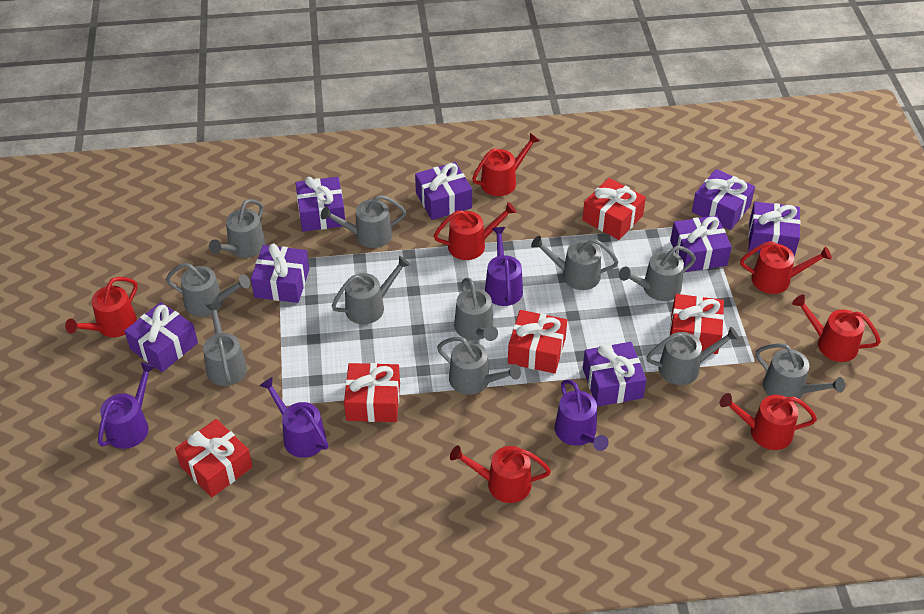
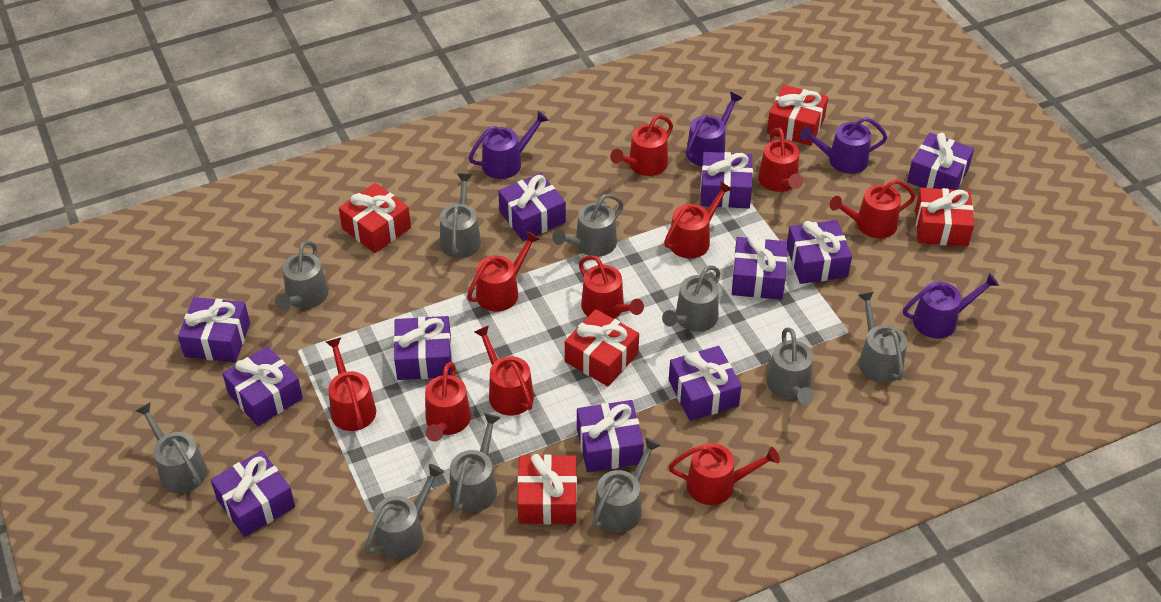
grey watering can: [166,263,250,317] [203,302,247,386] [209,199,266,258] [321,195,406,248] [332,256,410,324] [437,337,521,395] [454,278,498,341] [531,236,619,290] [619,246,696,301] [647,327,739,385] [756,343,845,402] = 11 -> [136,402,207,493] [275,241,328,310] [364,464,444,559] [440,174,481,258] [450,413,501,512] [552,194,624,257] [592,437,661,533] [662,265,720,332] [766,327,814,404] [858,292,907,383] = 10
purple gift: [124,302,198,372] [251,243,309,303] [296,177,345,232] [415,162,472,220] [583,342,647,407] [670,215,732,272] [692,169,755,230] [748,202,801,257] = 8 -> [178,297,250,362] [211,450,295,537] [222,346,303,426] [394,316,452,380] [498,173,566,241] [577,400,644,472] [669,346,742,421] [700,152,753,209] [732,235,787,300] [787,220,852,284] [907,133,974,190] = 11
red watering can: [65,277,138,337] [434,202,517,260] [450,446,551,503] [472,133,540,196] [720,393,817,450] [740,241,832,294] [792,295,881,362] = 7 -> [326,338,376,431] [425,362,471,441] [467,231,540,312] [474,325,534,415] [579,255,644,319] [610,115,673,176] [664,181,733,258] [669,443,780,505] [758,128,803,192] [829,179,916,238] = 10

